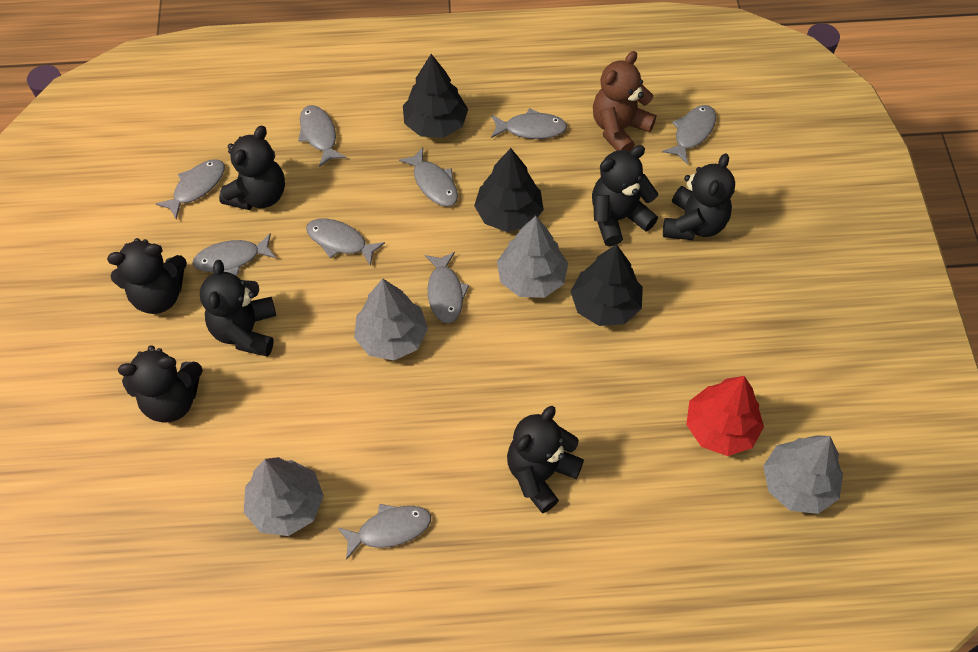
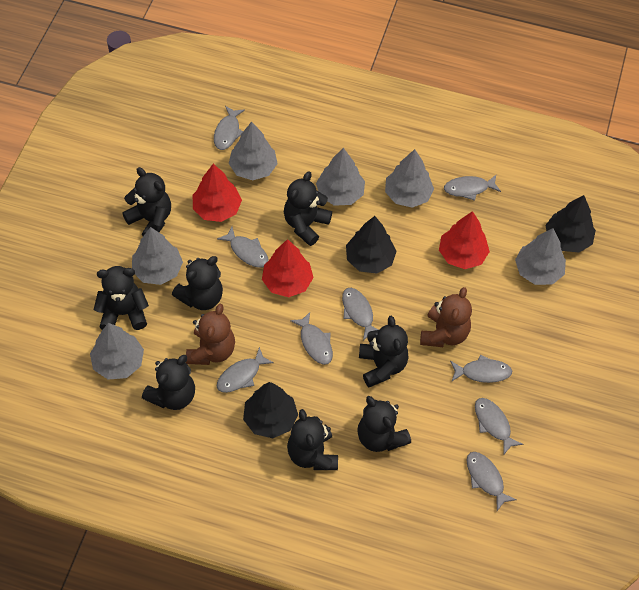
black teddy bear: [107,238,187,314] [118,345,203,423] [200,260,276,357] [219,126,285,210] [507,406,584,513] [592,145,658,246] [663,153,735,240] = 7 -> [94,266,149,330] [122,167,171,236] [142,355,195,410] [172,256,223,310] [284,171,332,246] [287,409,338,470] [357,396,411,452] [359,316,408,387] = 8
brown teddy bear: [593,51,656,151] = 1 -> [186,304,235,365] [420,287,472,347] = 2
grey tree: [244,457,324,536] [354,279,428,360] [497,216,568,298] [763,435,843,514] = 4 -> [90,323,144,380] [132,227,183,285] [229,122,278,180] [316,148,365,206] [385,149,434,208] [515,228,566,285] = 6
red tree: [686,376,764,456] = 1 -> [193,164,242,222] [262,239,314,297] [439,211,490,269] = 3

